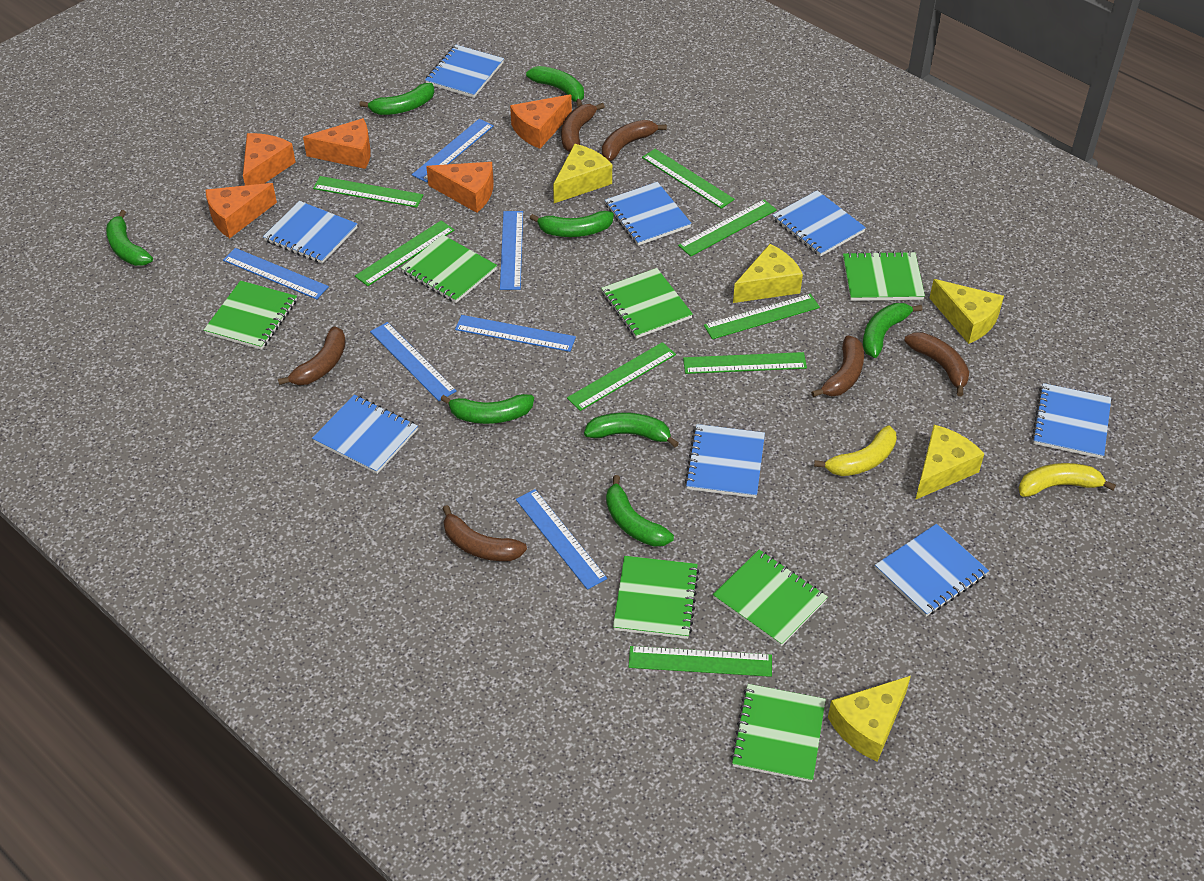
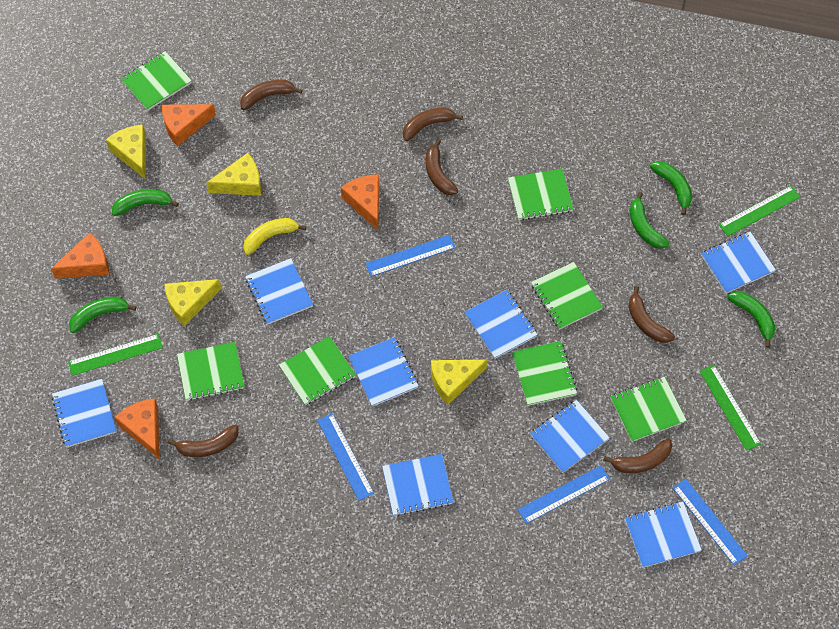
blue ruler: [223,248,329,299] [370,322,457,401] [412,119,494,182] [455,315,576,352] [500,211,523,290] [516,489,607,590] = 6 -> [317,413,374,501] [365,235,455,277] [518,466,610,524] [673,479,748,565] = 4
green banana: [106,210,153,266] [359,83,434,115] [440,394,534,424] [526,66,584,107] [530,211,614,237] [584,412,679,447] [606,475,674,547] [863,303,922,358] = 8 -> [69,297,136,333] [112,189,179,216] [630,192,669,249] [650,161,692,215] [727,291,775,348] = 5
green ruler: [313,176,423,208] [355,220,454,286] [567,342,676,411] [629,646,772,677] [642,149,734,209] [678,200,777,256] [683,352,807,374] [704,294,820,339] = 8 -> [68,334,163,376] [700,365,761,451] [719,186,800,236] = 3
orange cheese: [205,183,277,238] [243,133,296,185] [303,118,371,169] [426,162,493,213] [510,95,572,149] = 5 -> [51,232,109,279] [115,398,159,459] [162,104,216,146] [341,174,379,230] = 4
yellow banana: [814,426,897,476] [1019,463,1116,497] = 2 -> [243,218,306,255] = 1
yellow cheese: [553,144,612,203] [733,244,803,303] [828,676,911,762] [915,425,985,500] [929,279,1004,344] = 5 -> [106,125,146,179] [164,279,222,326] [206,153,261,196] [431,360,487,405] = 4

